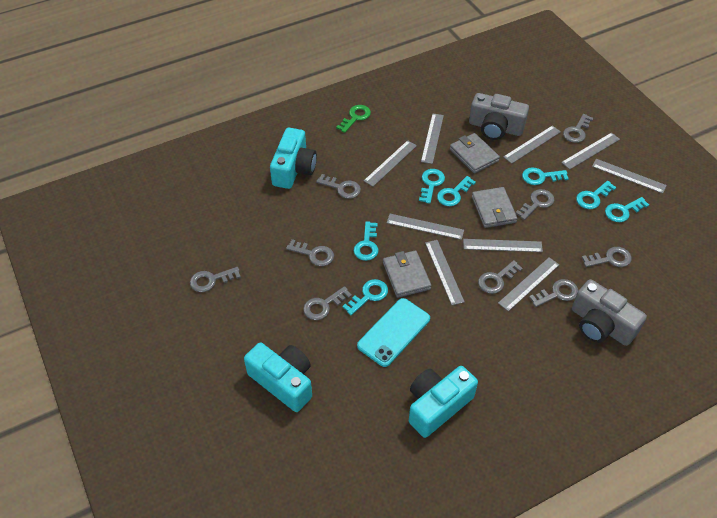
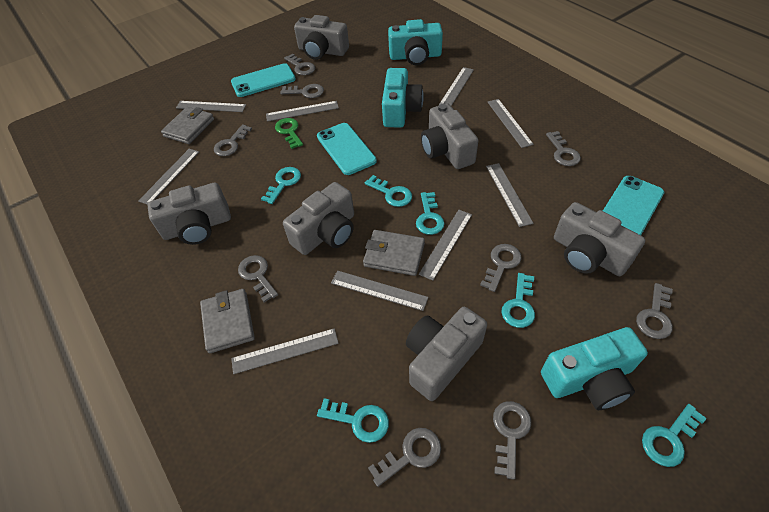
grey camera: [469,93,529,140] [572,279,647,346] = 2 -> [147,183,231,245] [283,182,354,255] [294,15,349,60] [406,307,487,401] [421,103,478,169] [554,202,645,276] = 6
turquoise key: [342,279,388,315] [354,221,379,261] [419,169,445,204] [437,176,476,206] [522,167,569,185] [576,181,616,209] [605,197,649,222] = 7 -> [261,167,301,204] [317,398,389,443] [365,175,412,207] [416,192,445,235] [501,273,535,328] [642,404,707,467] = 6
turquoise phone: [357,298,430,367] = 1 -> [231,63,296,97] [317,123,377,175] [603,176,664,235] = 3

